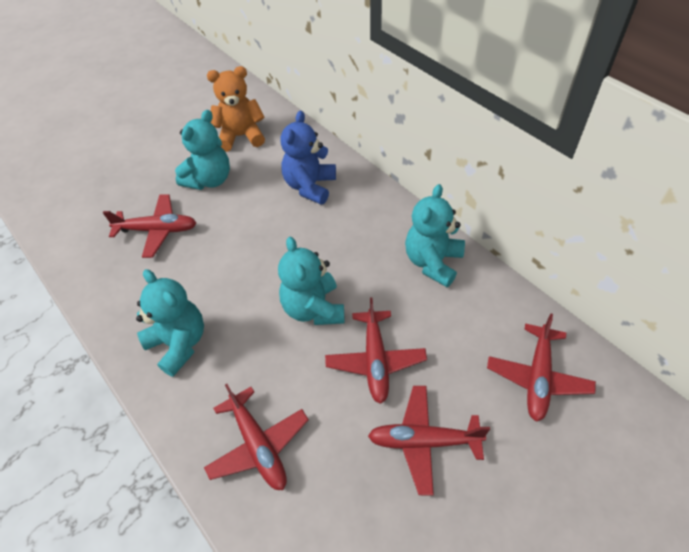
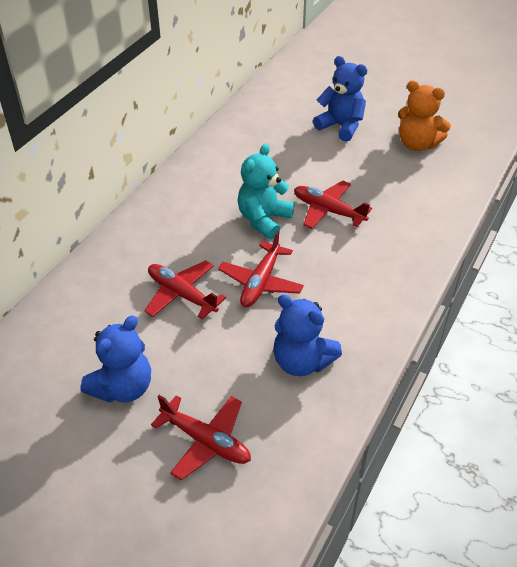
blue teddy bear: [280,111,336,205] = 1 -> [80,315,151,403] [273,294,342,376] [313,56,367,142] = 3
red plane: [103,194,196,258] [204,384,309,490] [325,297,427,404] [368,386,490,496] [487,313,596,422] = 5 -> [144,260,226,319] [151,395,251,480] [218,230,304,307] [294,180,372,229] = 4
turquoise teddy bear: [136,269,204,377] [175,110,230,190] [278,237,344,325] [405,184,465,287] = 4 -> [238,144,294,239] = 1

